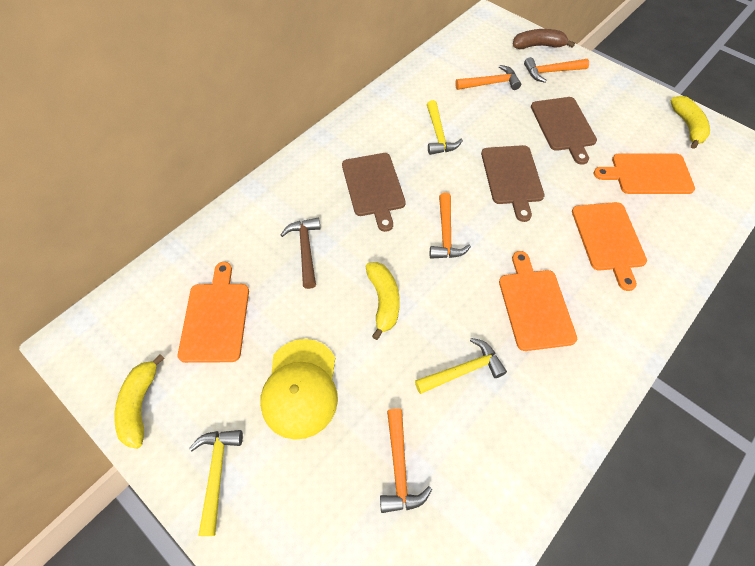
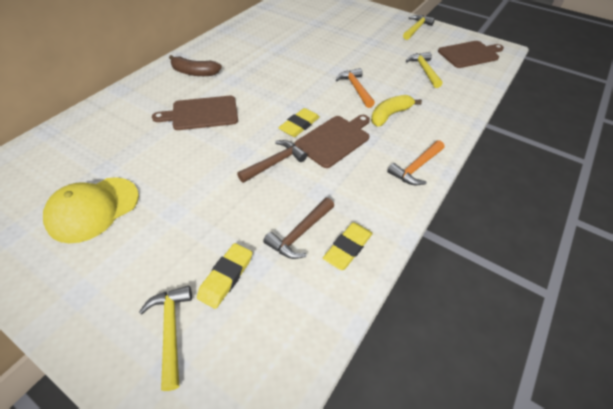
brown hammer: [280,218,321,289] = 1 -> [237,140,307,183] [263,198,334,259] = 2
orange cutting board: [178,262,249,363] [499,251,577,351] [572,202,647,291] [594,153,695,194] = 4 -> none = 0
orange hammer: [380,408,432,513] [430,193,471,259] [455,65,521,90] [524,57,589,83] = 4 -> [336,68,375,108] [387,140,444,185] = 2
yellow banana: [114,354,165,449] [365,262,400,340] [671,96,710,149] = 3 -> [371,95,422,126] = 1
yellow eraser: none = 0 -> [197,243,252,309] [278,108,320,137] [323,222,373,270] = 3

